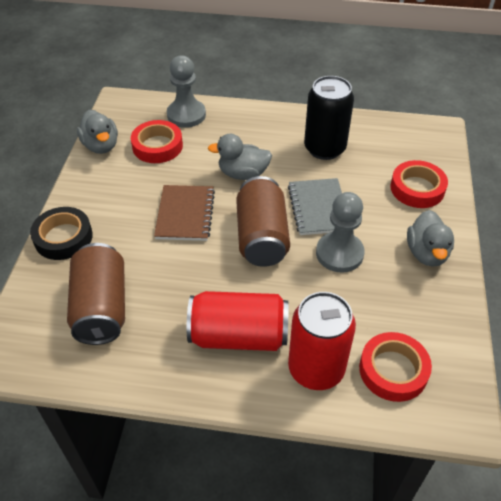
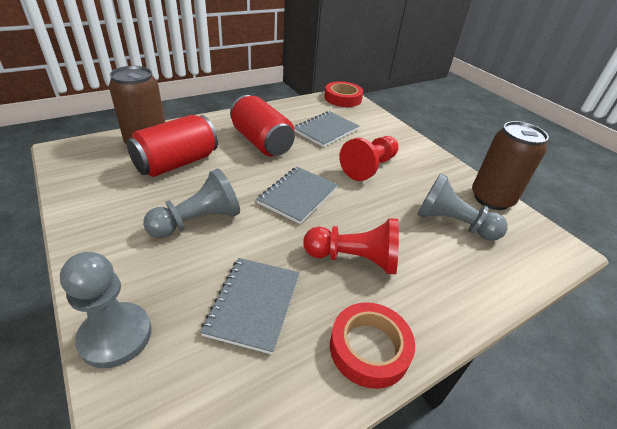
black can: [304,76,354,160] = 1 -> none = 0
black tape: [30,207,93,260] = 1 -> none = 0
brown notebook: [154,185,215,241] = 1 -> none = 0
grey duck: [77,110,118,154] [208,134,272,180] [407,210,454,267] = 3 -> none = 0
grey notebook: [288,178,342,235] = 1 -> [200,258,300,355] [256,167,338,224] [294,111,359,147] = 3
grey pawn: [167,55,206,128] [316,192,365,273] = 2 -> [60,252,152,368] [143,168,240,238] [417,173,508,241] = 3
red pawn: none = 0 -> [303,218,399,274] [339,136,399,181] = 2
red tape: [131,120,183,163] [359,332,432,402] [390,160,448,208] = 3 -> [324,81,363,107] [330,302,415,389] = 2

